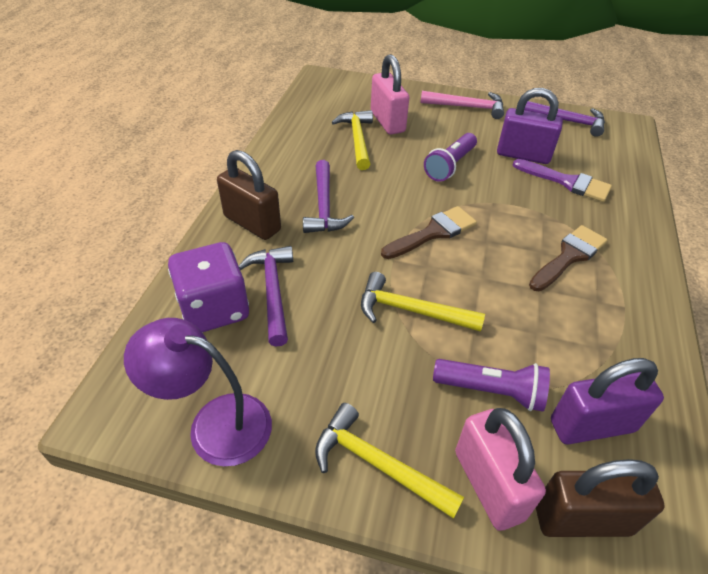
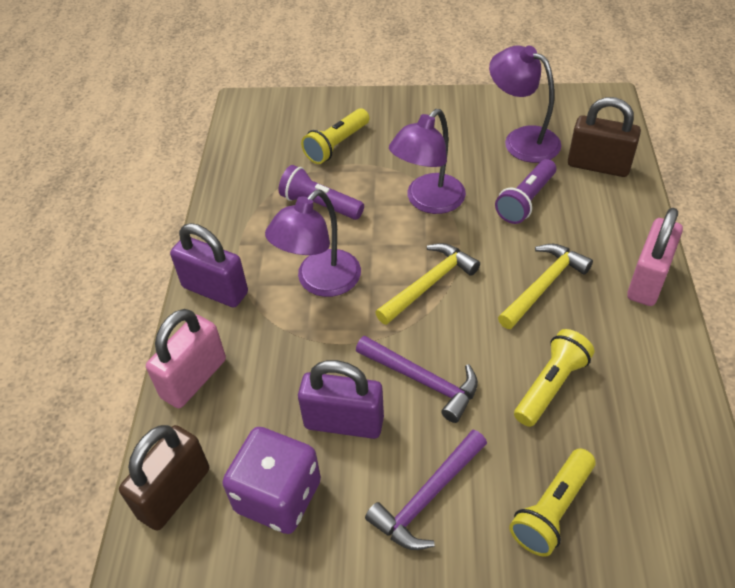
brown brush: [381,206,477,259] [529,225,607,291] = 2 -> none = 0
pink hammer: [420,91,504,119] = 1 -> none = 0
purple brush: [513,159,612,202] = 1 -> none = 0
purple hammer: [239,246,293,347] [303,160,354,233] [524,101,605,137] = 3 -> [356,336,478,423] [365,430,487,550] = 2
purple lamp: [124,318,272,467] = 1 -> [265,190,361,297] [389,109,466,214] [489,46,561,163] = 3
yellow flashlight: none = 0 -> [301,108,369,164] [509,448,596,557] [514,329,595,427] = 3
yellow hammer: [315,403,464,519] [332,110,373,170] [361,272,485,332] = 3 -> [375,243,480,325] [498,244,593,329] = 2

